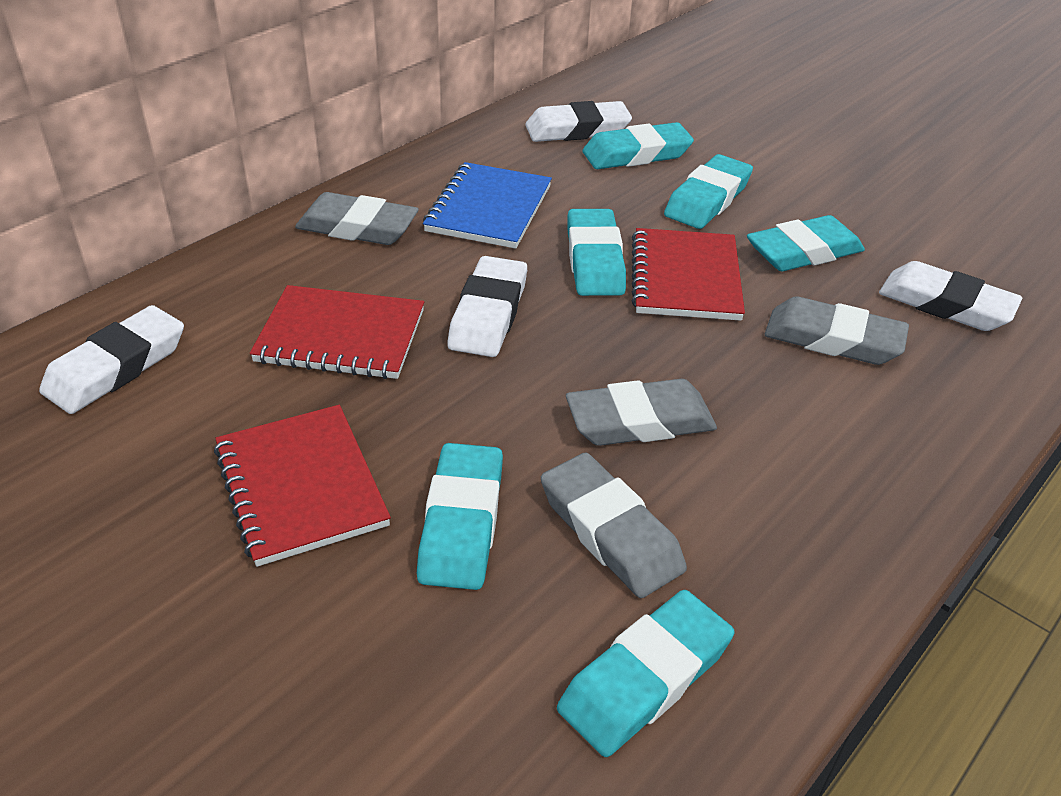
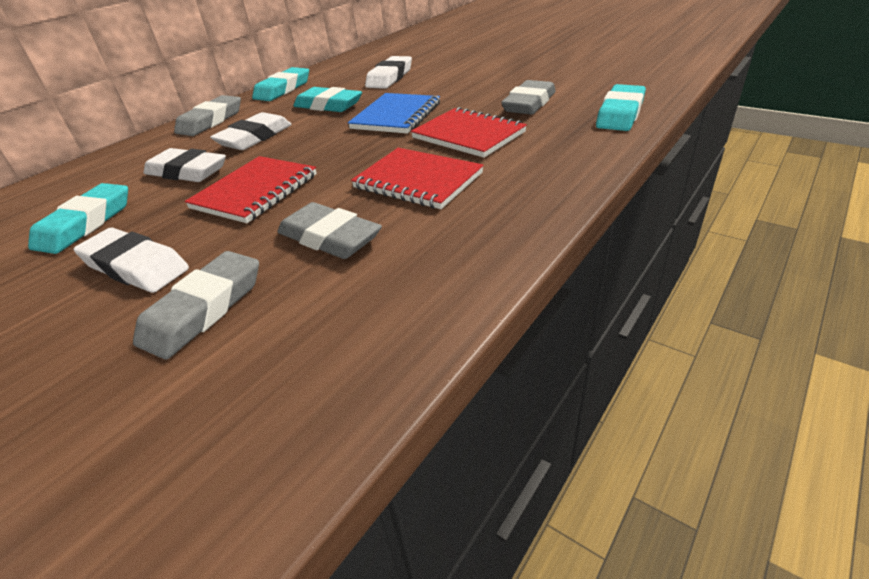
turquoise eraser: [417,443,503,590] [557,590,734,757] [568,209,626,296] [583,122,694,169] [664,154,753,229] [747,215,865,271] = 6 -> [28,183,128,254] [252,67,309,101] [294,87,362,112] [596,84,646,131] = 4

